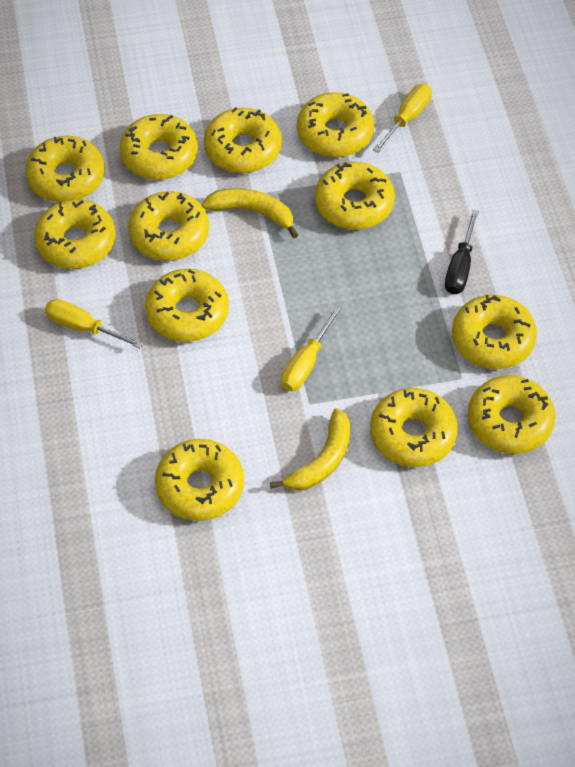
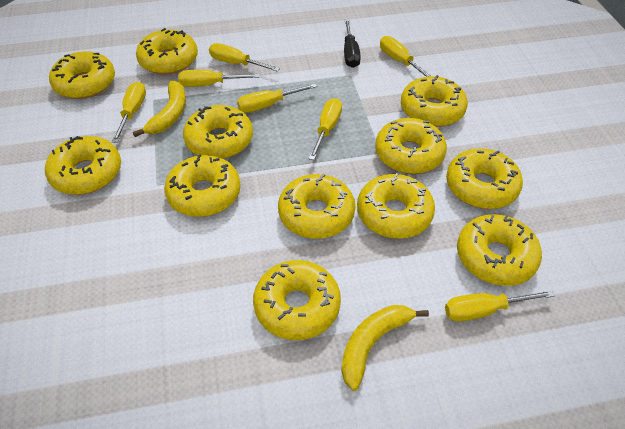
yellow screwdriver: [45,299,143,348] [281,306,341,391] [373,84,432,152] = 3 -> [112,82,146,143] [178,70,260,87] [209,43,280,72] [237,83,317,113] [309,98,342,160] [380,36,431,77] [445,290,555,322] = 7

